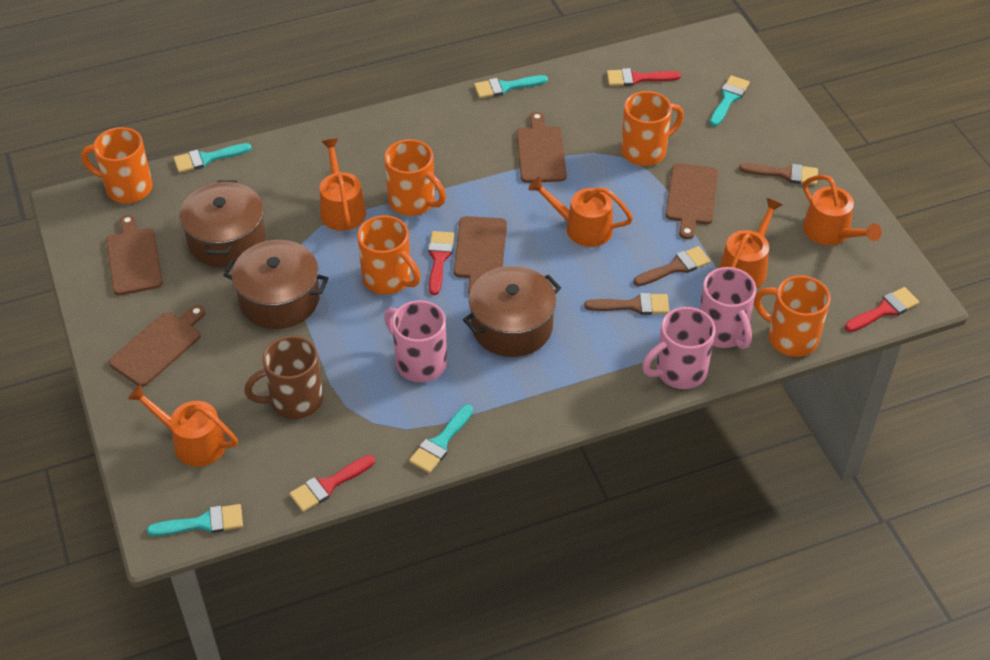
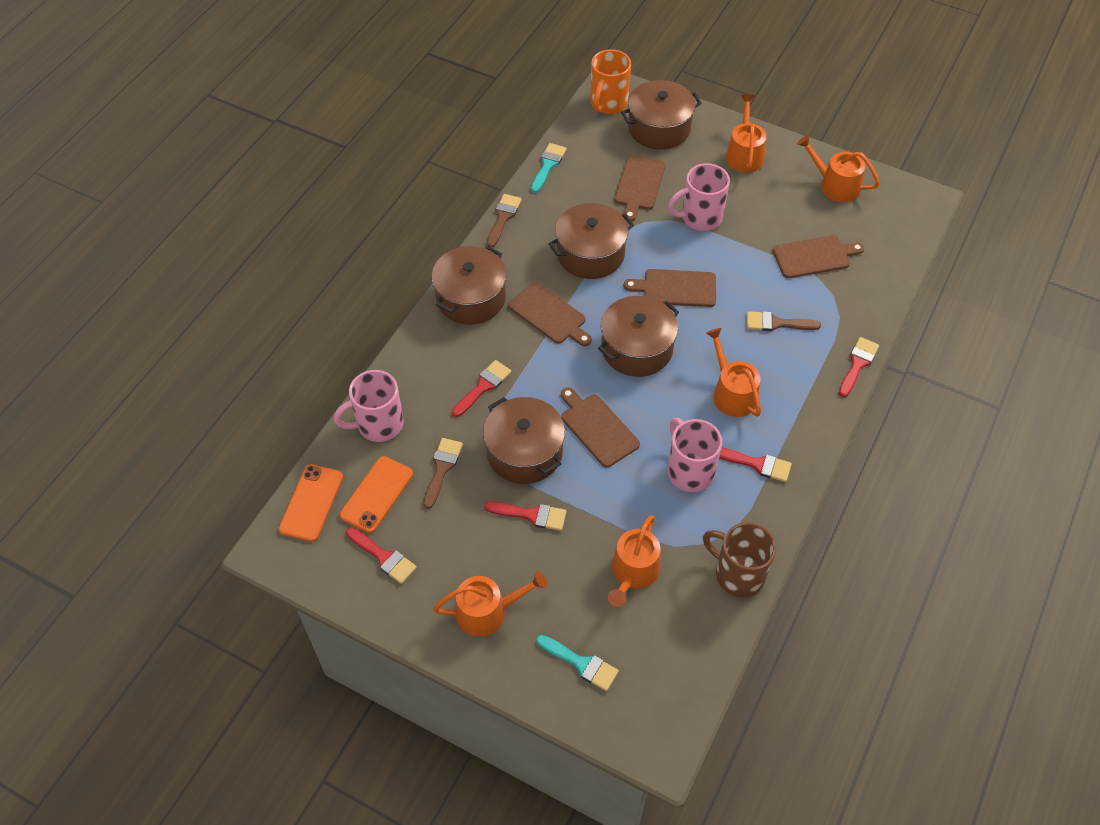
brown pot: [180,180,266,267] [223,240,328,329] [463,266,561,357] = 3 -> [432,246,507,325] [483,397,565,484] [549,203,634,279] [598,296,679,377] [621,80,702,150] = 5
orange mug: [81,127,153,203] [357,215,421,295] [384,139,446,216] [621,91,684,166] [754,276,831,357] = 5 -> [590,49,631,114] = 1
orange phone: none = 0 -> [279,464,343,542] [340,456,413,533] = 2
red brush: [289,455,375,512] [428,231,455,295] [607,68,681,86] [845,287,919,332] = 4 -> [346,527,417,584] [452,360,511,417] [484,501,567,531] [719,447,792,482] [839,337,879,397] = 5
turquoise brush: [147,504,243,536] [174,143,252,173] [409,405,473,473] [474,75,548,98] [710,75,750,126] = 5 -> [531,143,567,193] [536,635,619,691] = 2

